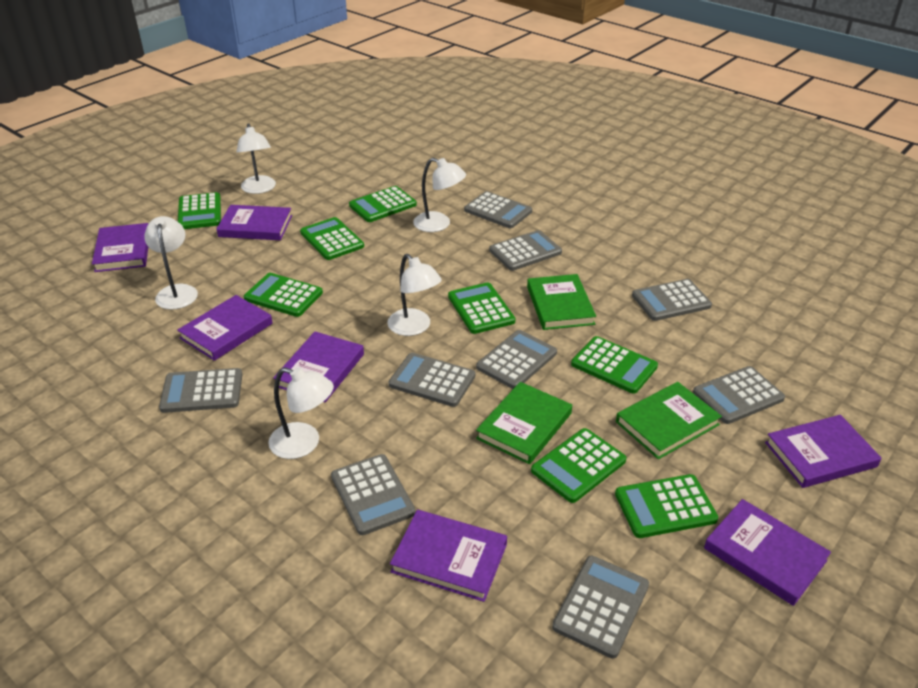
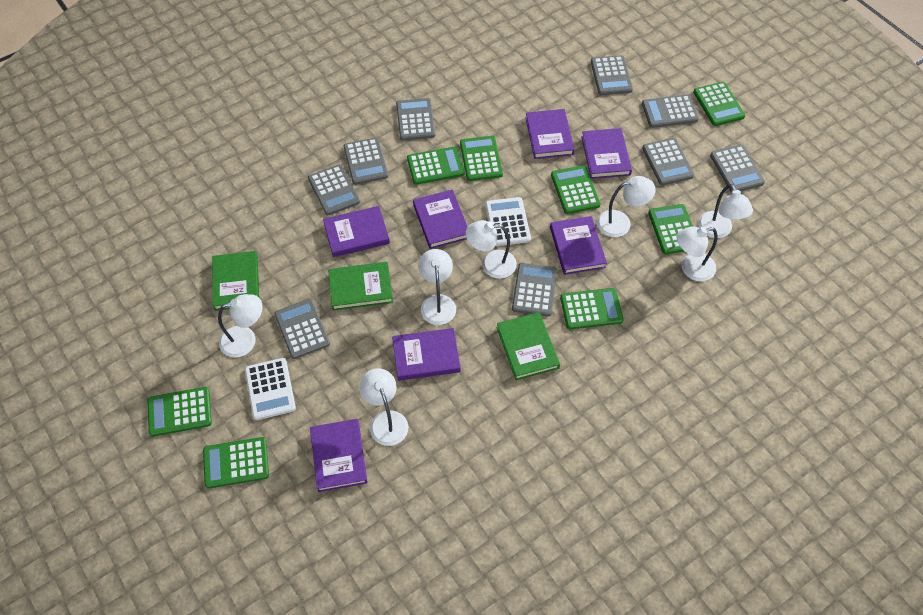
white calculator: none = 0 -> [245,358,296,420] [485,197,531,246] = 2
white lamp: [144,216,198,310] [236,123,276,194] [268,367,334,459] [387,254,442,336] [413,158,466,232] = 5 -> [218,294,263,358] [359,368,408,446] [418,249,456,325] [466,220,517,279] [597,176,656,237] [677,226,717,281] [698,184,753,238] = 7

